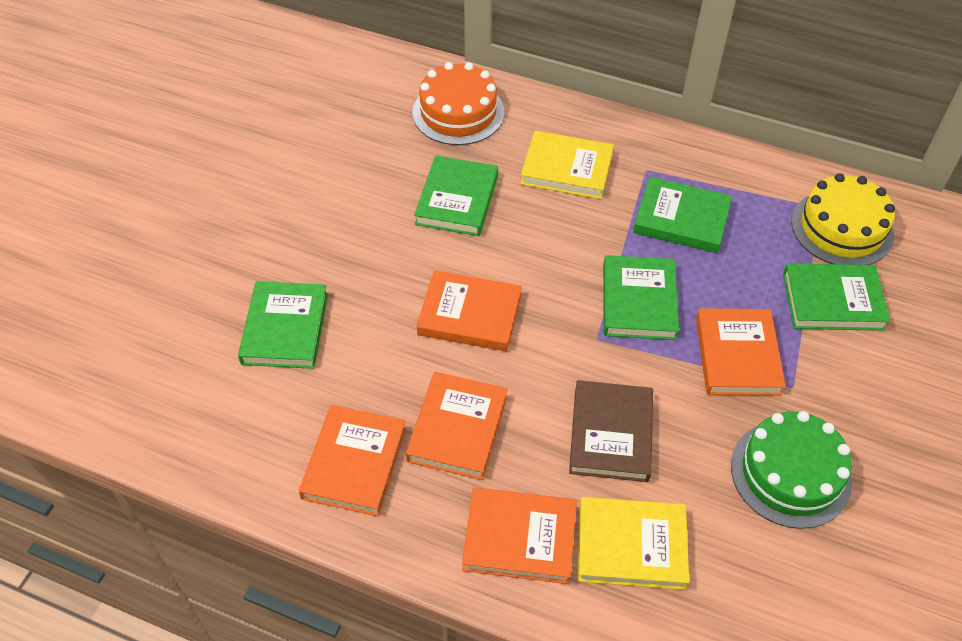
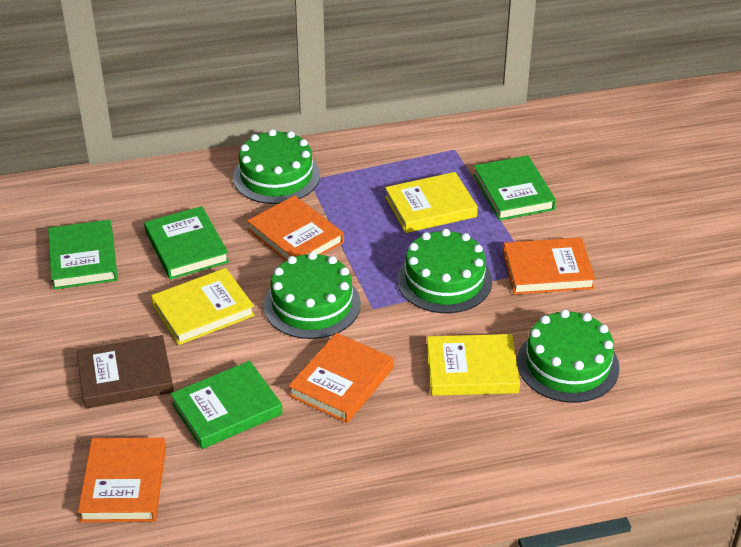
green book: [238,281,328,369] [414,155,498,236] [603,255,679,340] [633,177,732,253] [783,263,890,331] = 5 -> [48,220,118,290] [144,206,229,280] [170,361,283,449] [473,156,556,221] = 4
green cake: [731,411,852,529] = 1 -> [233,129,320,204] [264,252,361,339] [397,229,492,313] [517,309,620,403] = 4
orange book: [299,405,406,516] [406,372,507,480] [417,270,522,351] [462,487,577,584] [696,308,786,396] = 5 -> [78,438,166,522] [247,195,344,261] [289,333,394,423] [503,237,595,295] = 4
orange cake: [412,62,504,145] = 1 -> none = 0
yellow book: [520,131,614,199] [578,497,689,590] = 2 -> [151,268,255,345] [385,172,478,233] [426,334,520,396] = 3
yellow cake: [791,173,895,265] = 1 -> none = 0

